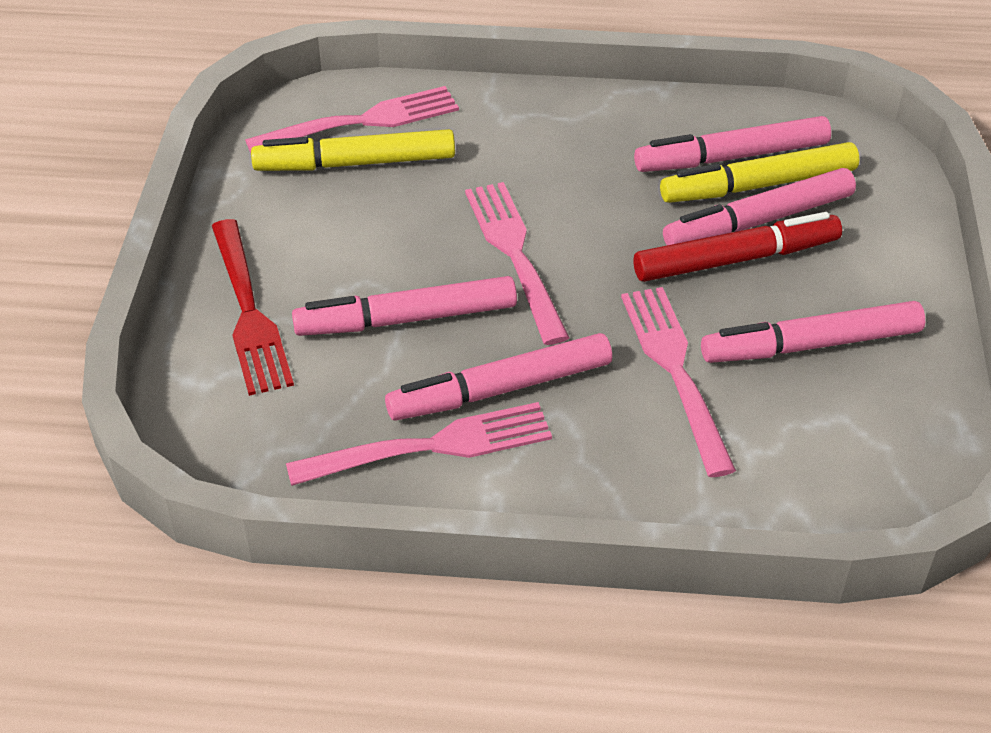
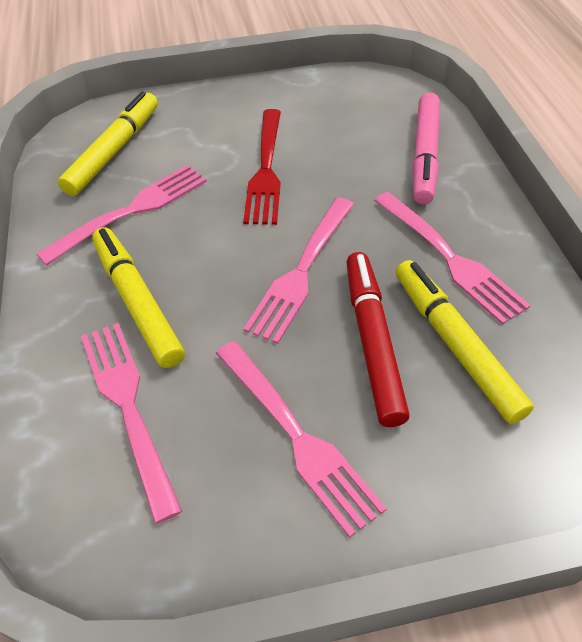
pink fork: [245,86,459,153] [286,402,552,486] [465,182,570,345] [621,287,736,477] = 4 -> [36,165,207,265] [81,323,182,524] [216,341,387,538] [243,197,354,344] [374,192,531,325] = 5
pink marker: [292,276,517,336] [385,333,612,421] [634,116,831,172] [663,168,856,245] [701,301,925,363] = 5 -> [412,92,440,205] = 1
yellow marker: [251,129,455,171] [660,142,859,203] = 2 -> [58,91,158,196] [92,227,185,368] [396,260,534,424] = 3

